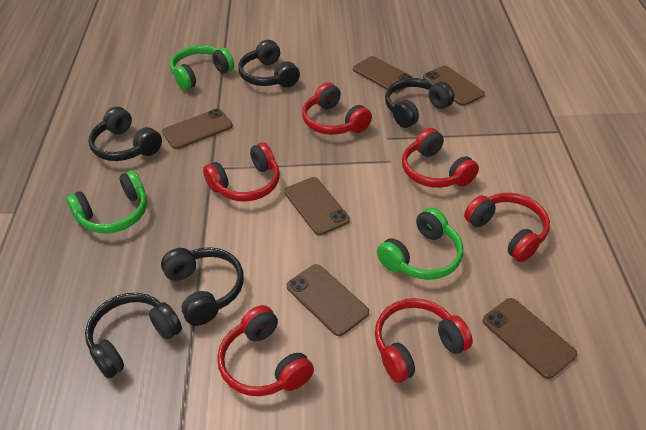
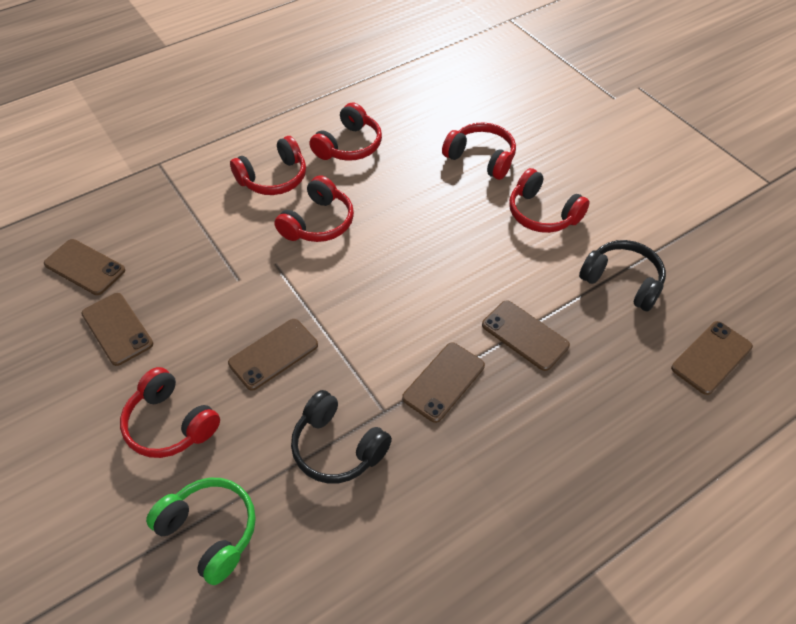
black headphones: [85,293,182,378] [89,107,162,161] [161,247,244,326] [238,40,300,88] [385,78,454,128] = 5 -> [291,390,392,484] [579,240,666,311] = 2
green headphones: [66,170,147,233] [170,45,234,90] [377,207,463,280] = 3 -> [146,478,256,585] = 1

